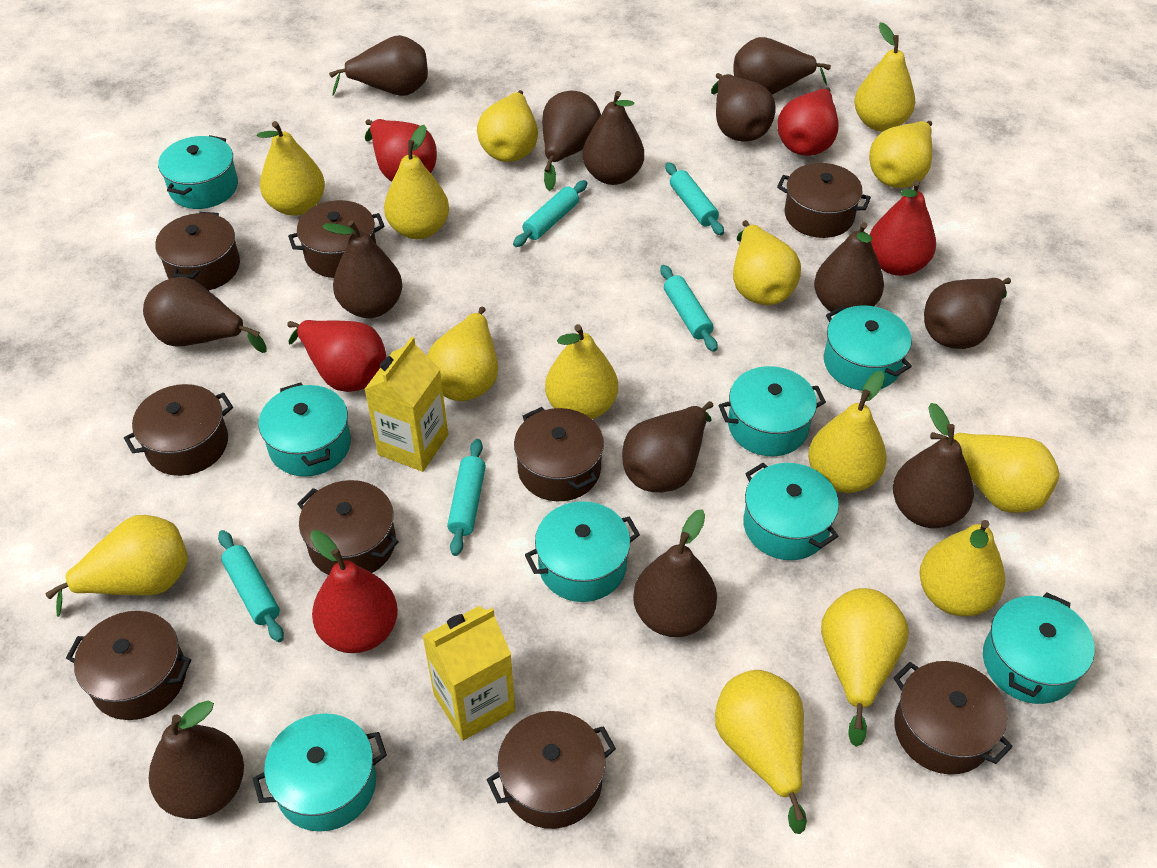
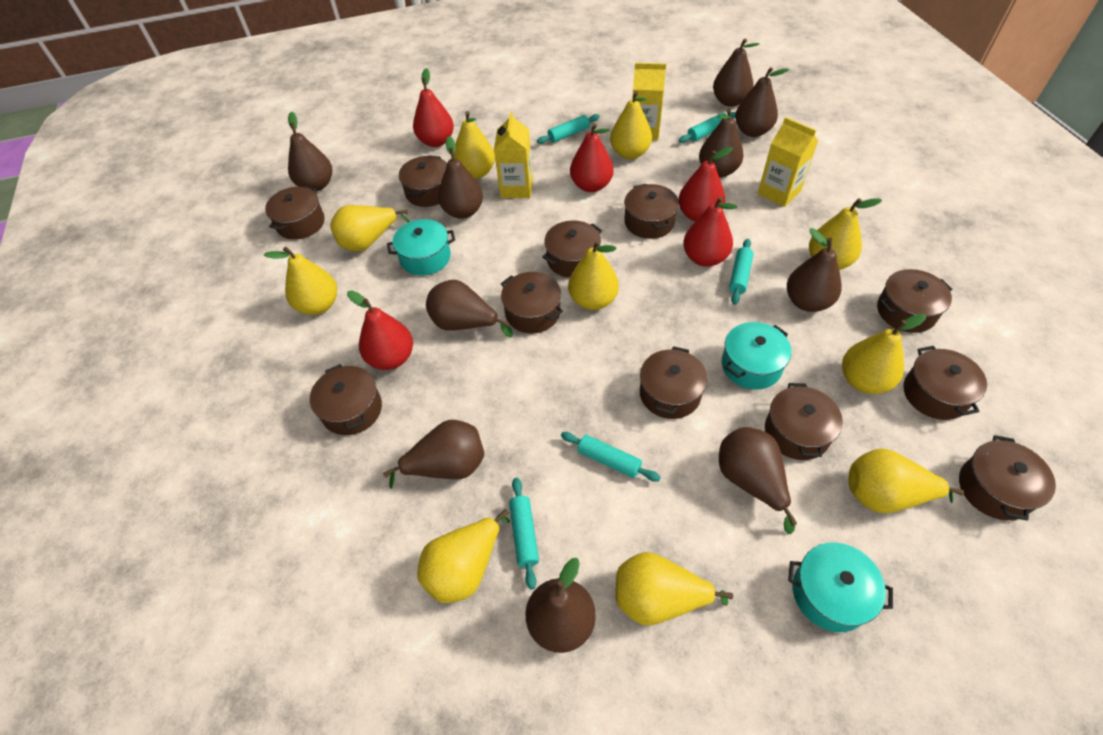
brown pear: [143,277,267,353] [149,700,244,819] [322,220,402,318] [329,35,428,96] [542,91,601,191] [582,91,644,185] [622,401,713,492] [633,509,717,637] [711,73,776,141] [733,37,831,94] [814,222,884,315] [893,403,974,528] [924,278,1011,349] = 13 -> [288,112,332,191] [383,420,484,489] [426,280,513,338] [438,136,483,219] [526,558,596,653] [699,108,744,178] [713,39,760,107] [719,427,797,534] [735,67,789,137] [787,228,842,312] = 10
brown pot: [66,611,191,720] [124,384,233,476] [155,212,240,291] [288,200,385,278] [297,480,399,575] [487,711,616,829] [514,407,604,501] [777,163,871,238] [893,661,1013,774] = 9 -> [265,186,325,240] [310,364,382,435] [399,155,447,207] [501,272,563,333] [542,220,602,278] [624,184,679,239] [640,346,707,419] [765,383,843,460] [877,269,953,333] [904,346,987,420] [959,435,1056,520] = 11
turquoise pot: [158,135,238,209] [253,713,387,832] [259,382,351,477] [525,501,640,602] [719,366,826,456] [743,463,839,560] [824,305,912,391] [983,592,1095,704] = 8 -> [387,219,455,276] [722,322,792,390] [788,543,893,632] = 3
yellow carton: [364,336,448,472] [422,606,515,741] = 2 -> [494,111,533,198] [632,63,666,140] [758,117,818,207] = 3
yellow pear: [46,515,188,617] [257,121,325,216] [384,125,449,239] [427,307,498,401] [477,90,538,162] [545,324,618,419] [715,670,807,834] [733,220,801,305] [808,371,887,493] [821,588,909,747] [854,22,915,131] [869,121,932,188] [920,520,1005,616] [930,432,1060,513] = 14 -> [264,247,337,315] [330,205,410,251] [417,509,510,603] [454,111,495,179] [568,240,619,310] [610,91,652,159] [615,552,733,625] [809,198,882,270] [842,314,926,394] [849,449,964,513] = 10

